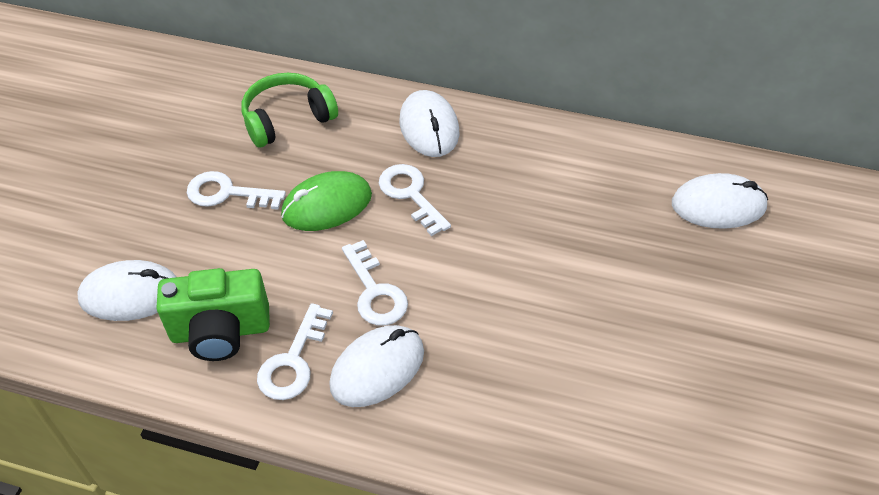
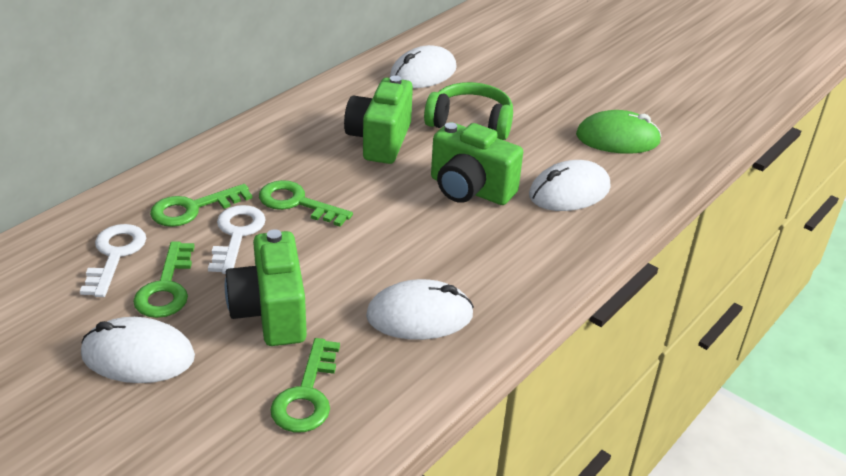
green camera: [156,268,270,361] = 1 -> [225,229,307,346] [344,76,413,164] [431,122,523,205] = 3
green key: none = 0 -> [133,241,195,318] [150,184,253,227] [259,180,353,227] [270,338,340,432] = 4
white key: [187,171,286,210] [257,303,333,400] [342,240,408,326] [379,164,451,236] = 4 -> [80,224,146,297] [208,205,266,274] = 2

